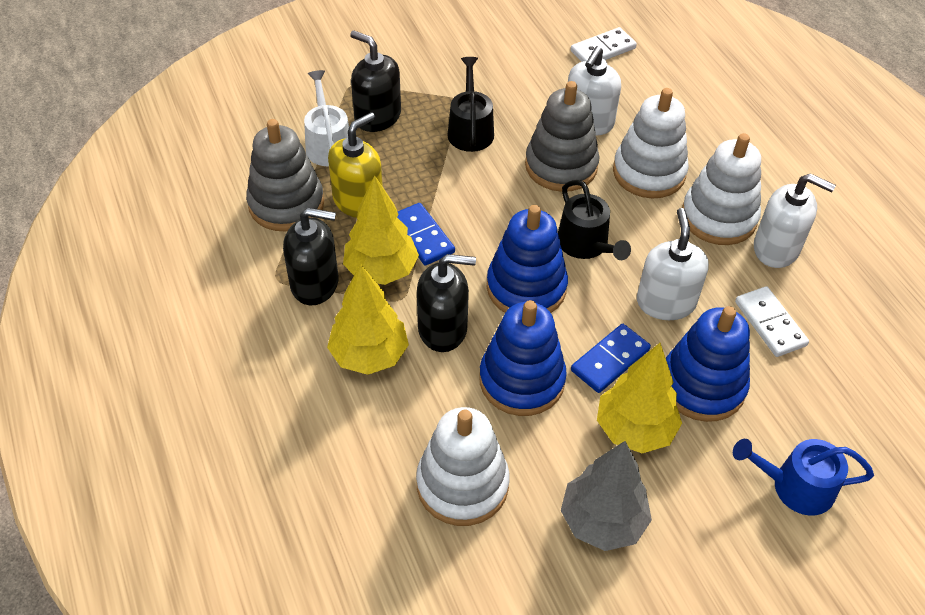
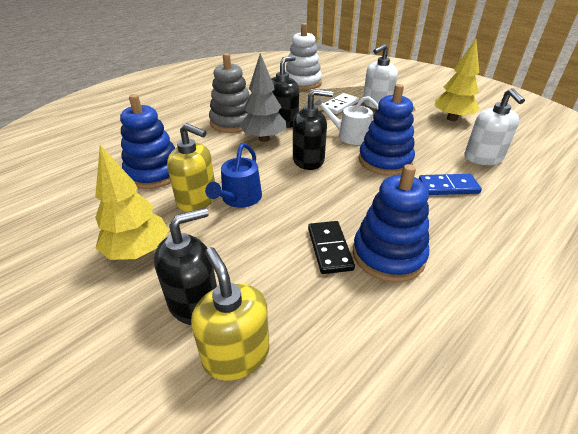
black domino: none = 0 -> [308,221,355,274] = 1
black watering can: [447,57,494,152] [558,180,631,260] = 2 -> none = 0
blue domino: [397,203,455,266] [571,324,651,393] = 2 -> [419,174,482,195] = 1
grey stacking toy: [246,119,324,231] [525,81,599,192] = 2 -> [209,53,249,133] = 1
white domino: [570,27,637,62] [735,286,809,357] = 2 -> [321,93,359,114] = 1
white soap dispenser: [568,46,621,136] [637,208,709,320] [754,173,836,268] = 3 -> [363,44,398,109] [465,88,525,165] = 2
white stacking toy: [416,407,510,526] [613,88,689,198] [682,133,761,245] = 3 -> [285,23,322,90] = 1
yellow soap dispenser: [328,112,383,218] = 1 -> [167,123,215,212] [191,247,270,381] = 2
yellow tree: [327,264,409,375] [343,175,419,285] [597,343,682,453] = 3 -> [95,145,169,260] [434,39,480,121] = 2

